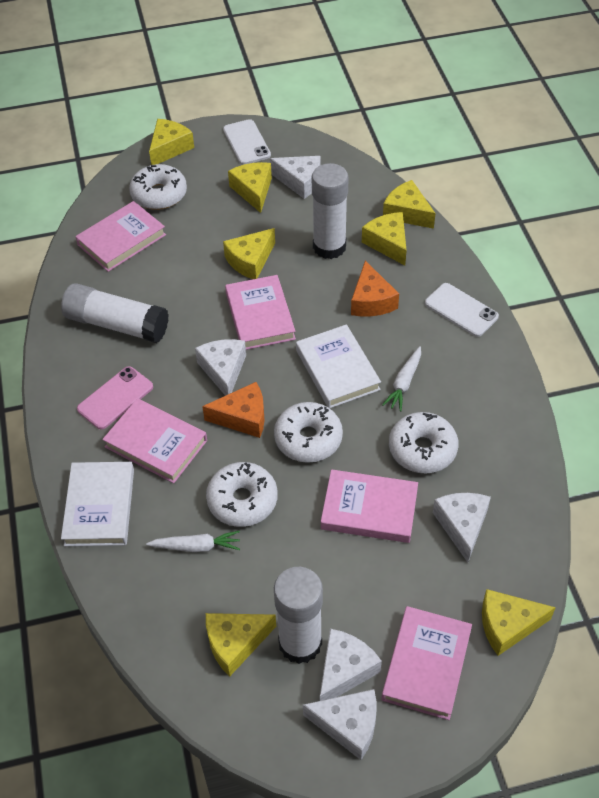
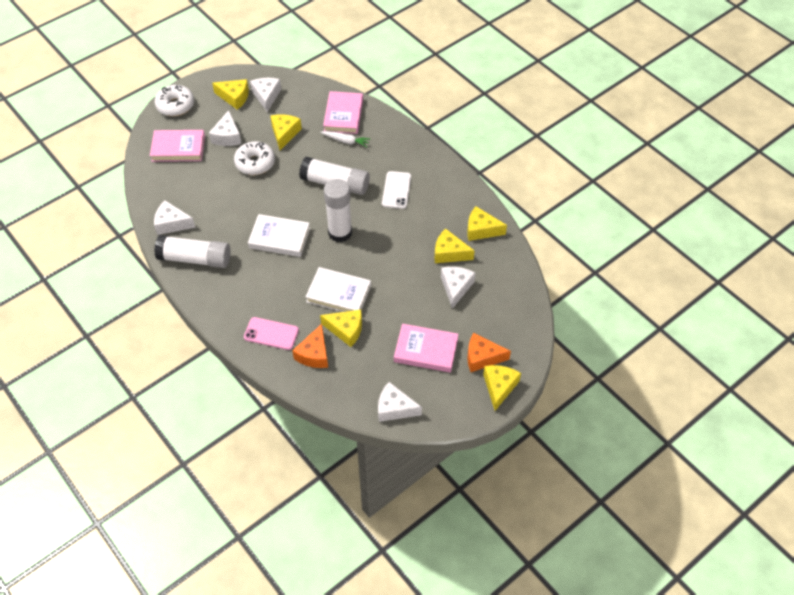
pink book: [75,201,166,272] [102,398,207,483] [225,275,296,350] [321,469,418,543] [381,606,472,720] = 5 -> [150,130,205,162] [323,91,363,134] [394,324,458,373] = 3
white carrot: [146,531,240,552] [382,346,421,411] = 2 -> [320,131,371,147] = 1
white donut: [129,164,187,210] [206,462,278,527] [274,402,343,463] [389,412,458,474] = 4 -> [155,85,194,116] [234,141,275,175] = 2
white phone: [223,119,271,165] [425,283,499,337] = 2 -> [382,171,411,209] = 1
yellow cheese: [149,119,194,165] [206,613,276,676] [223,228,275,279] [228,162,272,213] [362,212,407,265] [383,180,436,229] [482,589,556,656] = 7 -> [212,79,249,110] [271,114,302,150] [320,310,362,347] [435,229,475,263] [467,206,507,241] [483,365,521,411] = 6

